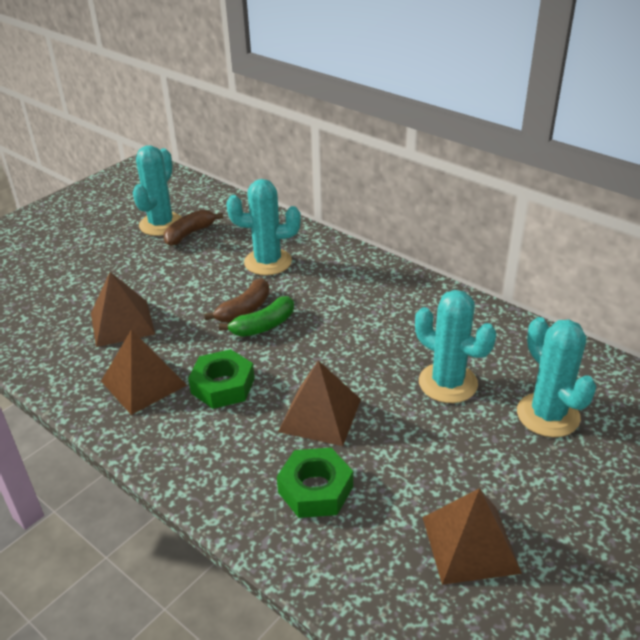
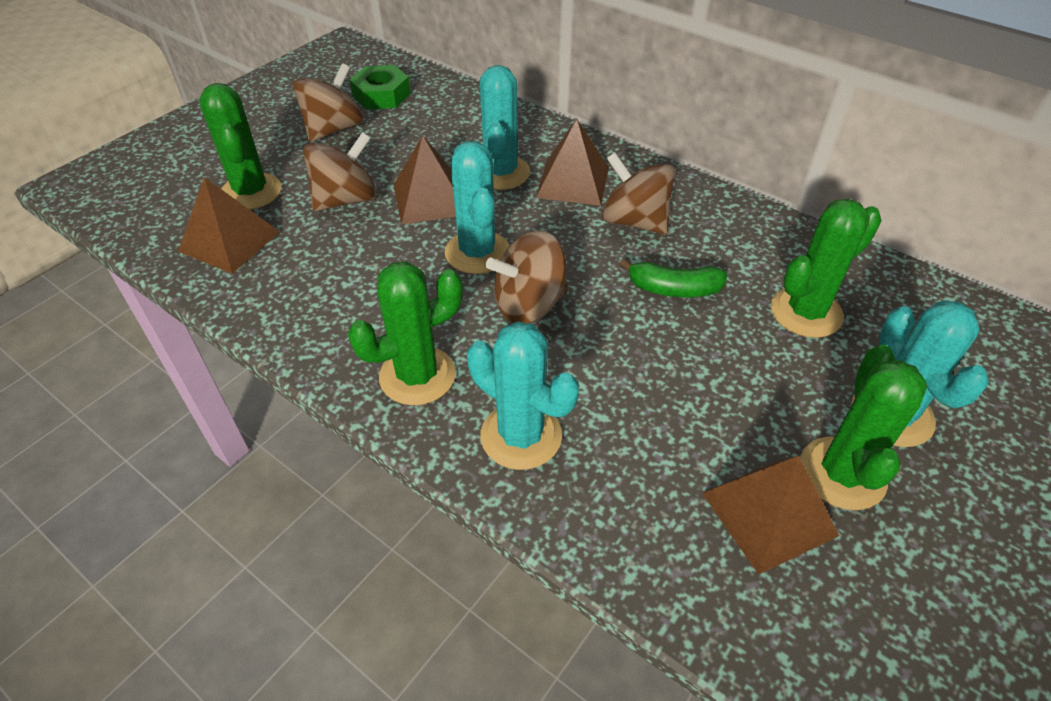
brown banana: [164,210,223,246] [204,278,270,323] = 2 -> none = 0
brown spinning top: none = 0 -> [293,63,363,142] [303,132,377,211] [486,230,568,323] [602,152,675,234] = 4
green cactus: none = 0 -> [199,83,281,210] [348,261,463,405] [771,199,882,338] [800,345,927,510] = 4
green nut: [188,349,255,409] [277,448,353,518] = 2 -> [350,65,411,110] = 1

